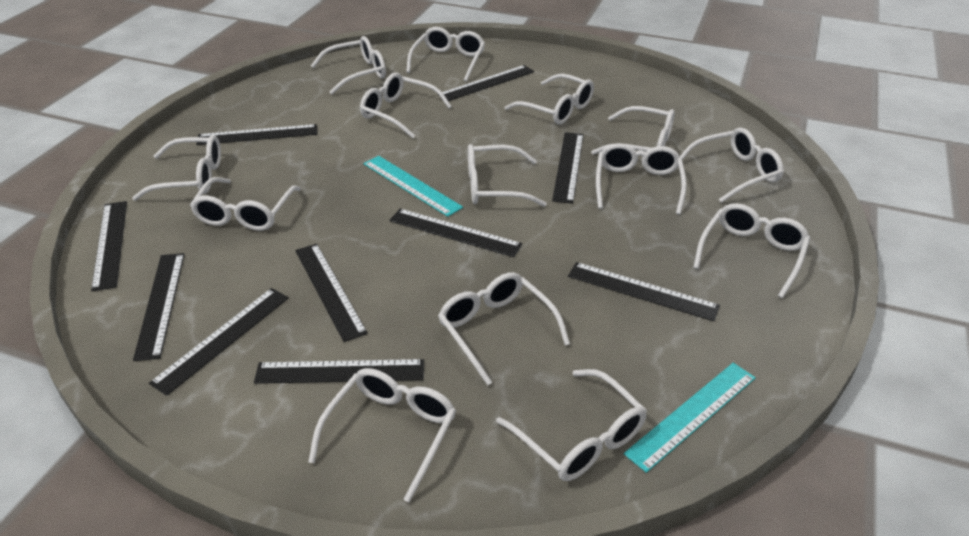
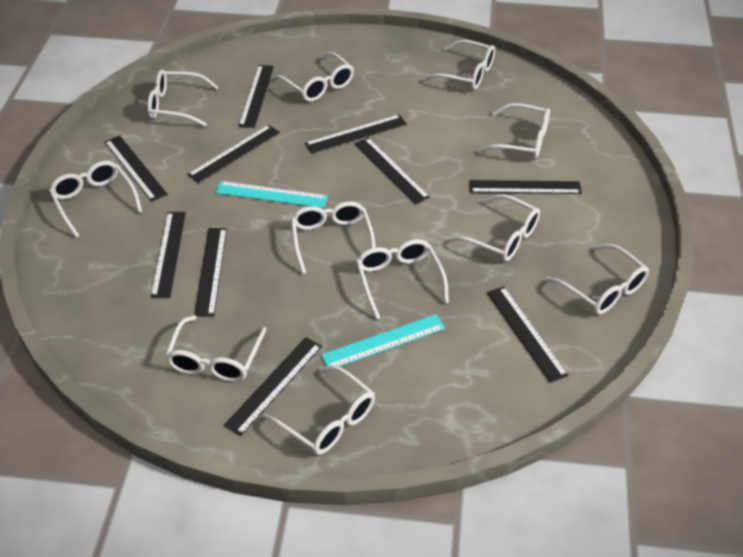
white glasses: [132,135,221,201] [190,177,301,231] [308,368,456,503] [311,36,386,94] [360,73,452,138] [406,27,485,82] [438,272,570,386] [468,144,547,207] [496,369,647,481] [504,74,594,124] [591,106,675,155] [596,143,687,215] [680,127,784,203] [693,203,810,298] = 14 -> [49,161,142,238] [147,70,219,126] [165,315,267,382] [263,366,375,455] [273,52,354,102] [291,202,375,274] [356,239,449,319] [422,40,496,90] [448,194,540,261] [478,103,550,159] [546,244,649,315] = 11

